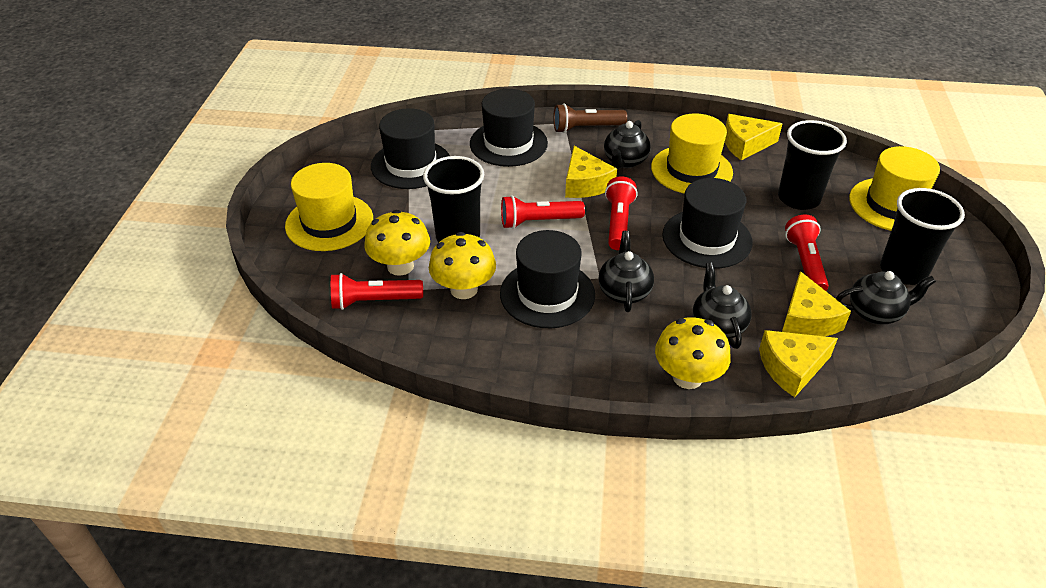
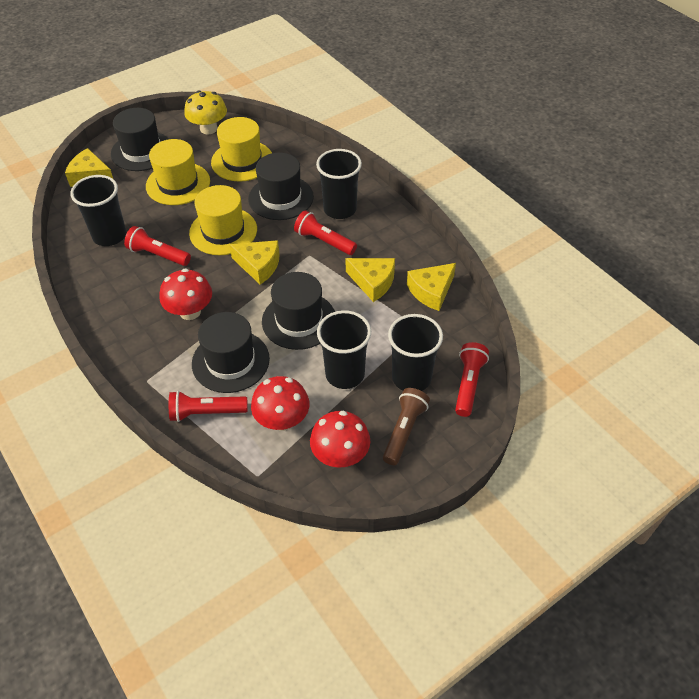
black cup: [423,156,484,242] [778,120,847,210] [880,188,965,285] = 3 -> [70,175,126,246] [316,149,362,219] [317,310,371,389] [388,314,443,391] = 4
black teapot: [598,231,654,312] [604,120,650,168] [693,263,752,349] [836,271,936,324] = 4 -> none = 0
red mushroom: none = 0 -> [159,268,212,320] [251,376,309,431] [310,411,371,468] = 3
yellow mushroom: [364,210,430,276] [429,232,496,299] [655,317,731,389] = 3 -> [184,90,227,134] = 1

